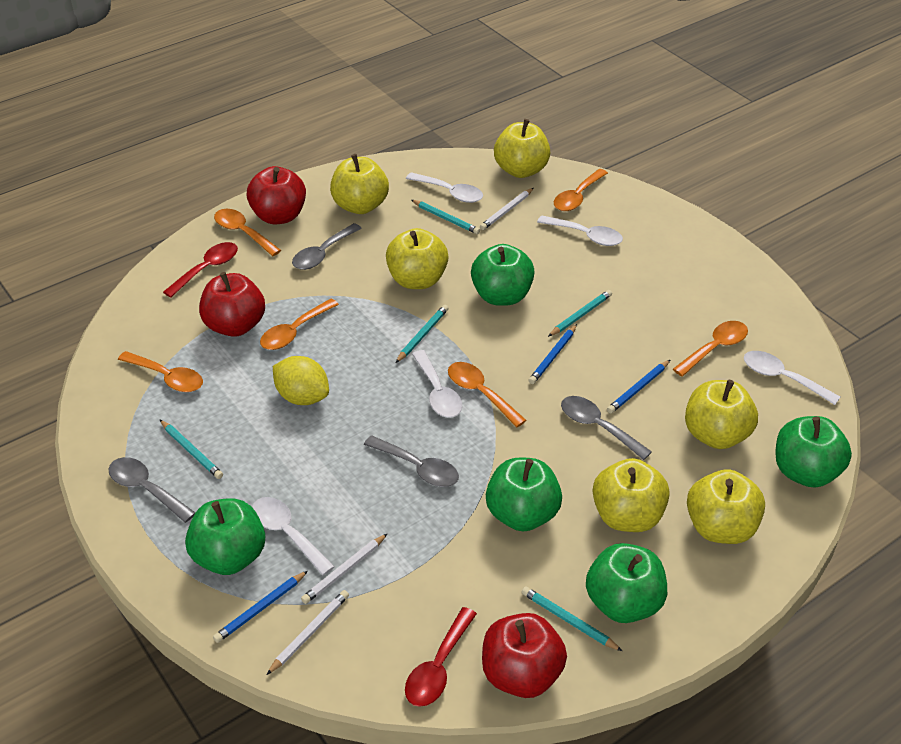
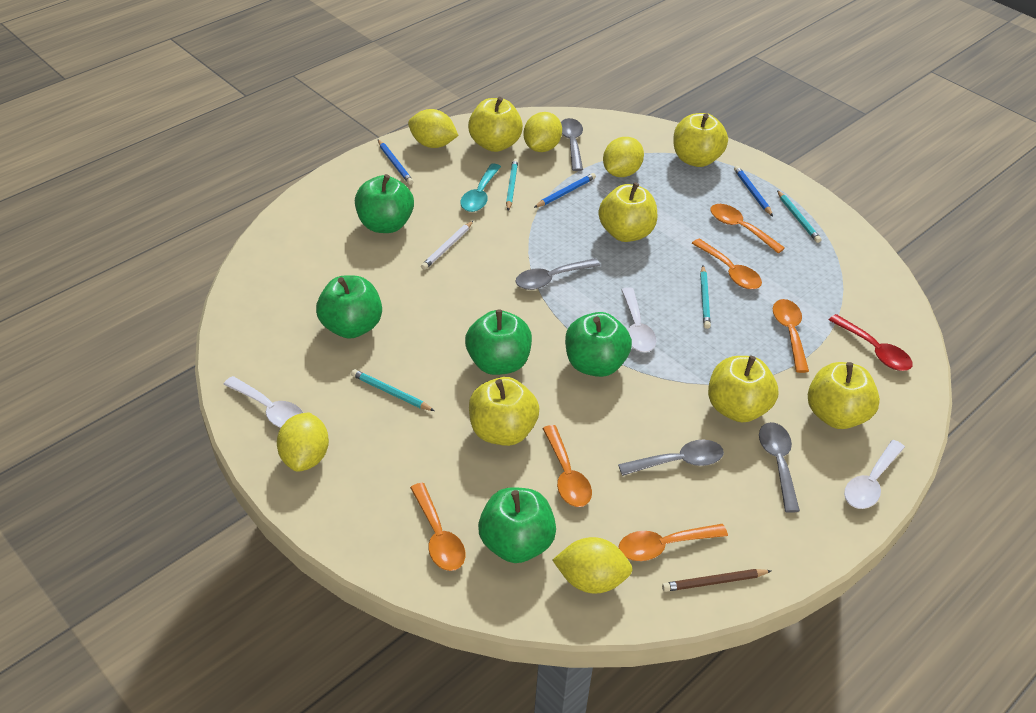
brown pencil: none = 0 -> [662,569,771,592] = 1
red apple: [199,272,265,337] [247,166,306,224] [482,613,567,698] = 3 -> none = 0
red spoon: [163,242,238,298] [405,607,477,707] = 2 -> [829,314,913,371] = 1
turquoise pencil: [160,420,223,479] [396,305,449,363] [411,200,480,234] [522,587,622,651] [548,290,612,337] = 5 -> [351,369,434,411] [506,159,518,211] [700,266,711,329] [777,190,821,243] = 4
turquoise spoon: none = 0 -> [460,163,501,212] = 1
white pencil: [266,590,349,675] [301,533,388,604] [480,188,534,230] = 3 -> [421,221,473,270] = 1
white spoon: [252,497,335,576] [406,172,483,203] [412,350,462,418] [537,215,623,246] [744,351,840,405] = 5 -> [223,376,303,428] [621,287,656,352] [844,440,905,509] = 3
yellow lemon: [273,356,329,405] = 1 -> [277,413,329,472] [408,109,459,148] [524,112,562,152] [553,537,633,594] [603,137,644,177] = 5

